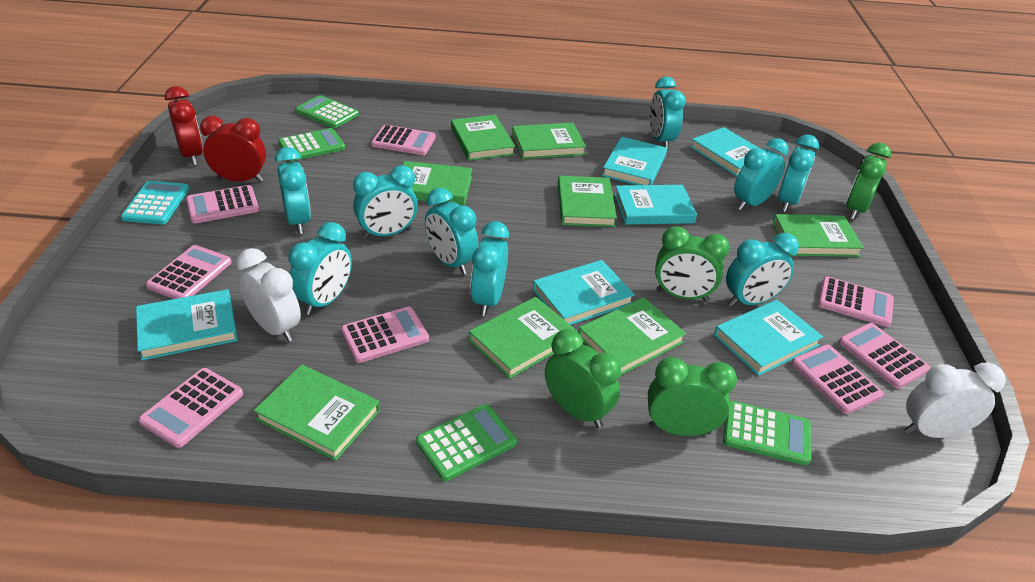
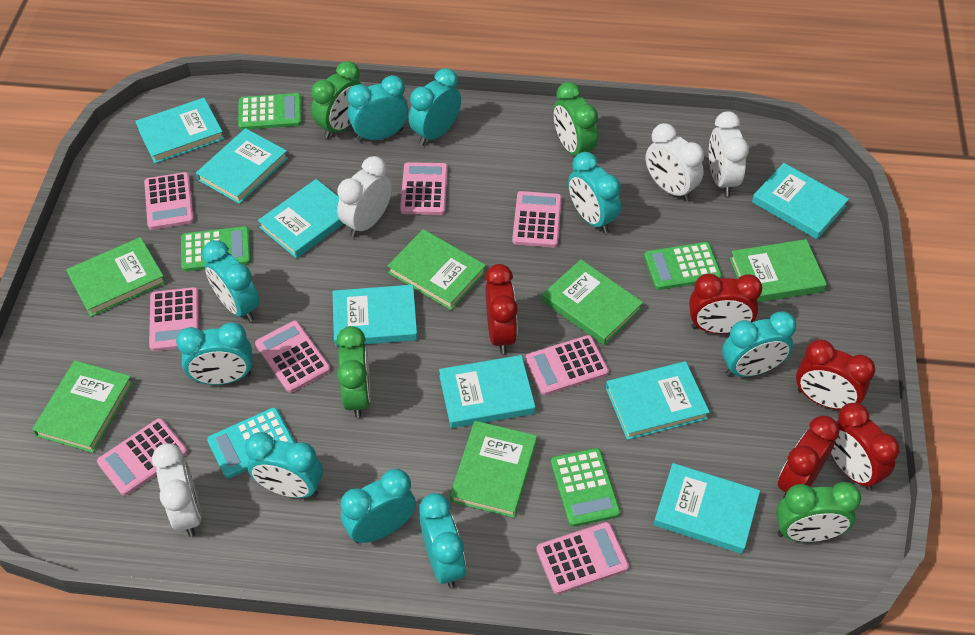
green book: [254,365,380,461] [403,161,472,205] [451,115,515,161] [469,297,578,379] [512,123,586,159] [558,176,617,227] [578,297,686,376] [773,214,864,257] = 8 -> [32,360,133,453] [66,237,166,317] [387,229,486,310] [450,421,537,518] [542,259,643,345] [730,239,827,303] = 6
red clock: [165,86,203,165] [200,116,266,182] = 2 -> [485,264,518,354] [689,274,762,334] [777,416,839,498] [796,339,876,410] [831,403,900,490] = 5
turquoise book: [136,289,238,360] [533,260,635,325] [602,137,667,185] [614,185,697,225] [690,127,759,177] [714,300,823,376] = 6 -> [135,98,224,163] [196,128,288,204] [258,179,344,259] [333,285,418,347] [439,355,535,428] [606,361,710,440] [654,463,760,554] [752,163,849,239] = 8
white clock: [236,248,301,342] [904,363,1006,438] = 2 -> [152,443,202,537] [337,156,392,237] [646,123,704,201] [709,111,749,196] = 4

